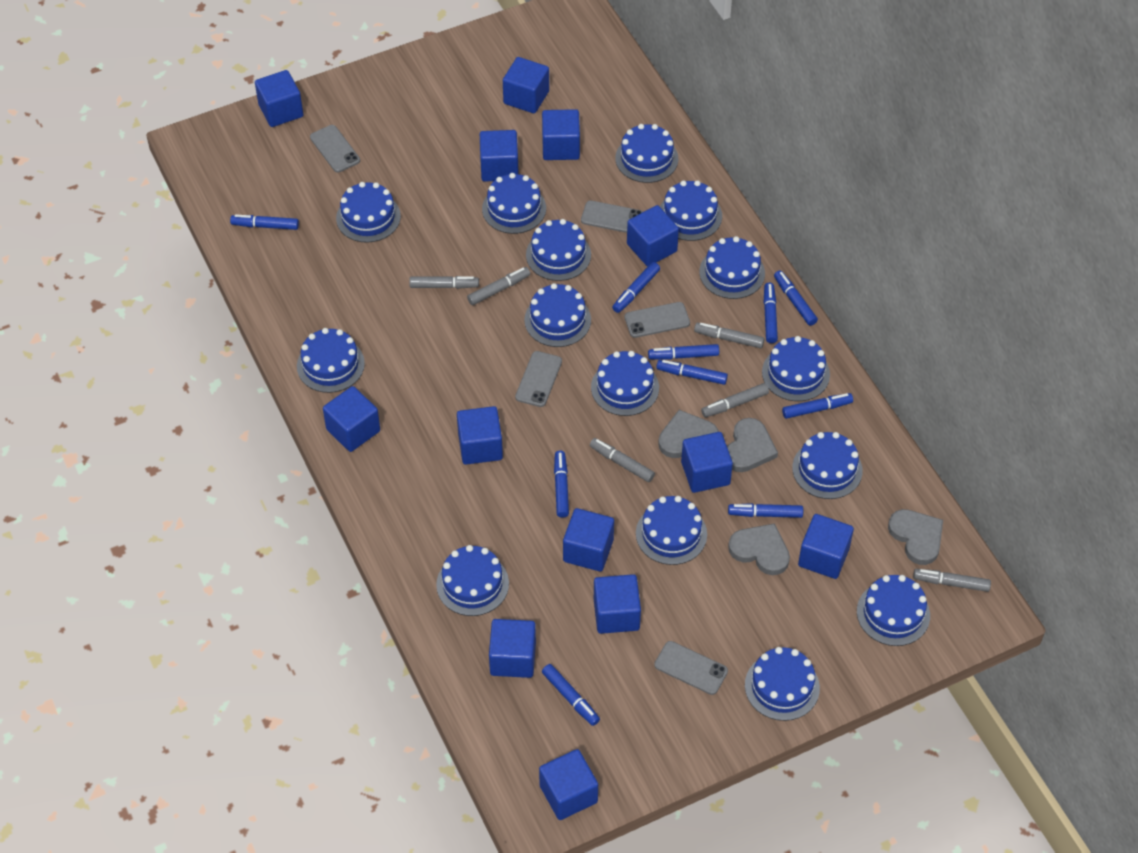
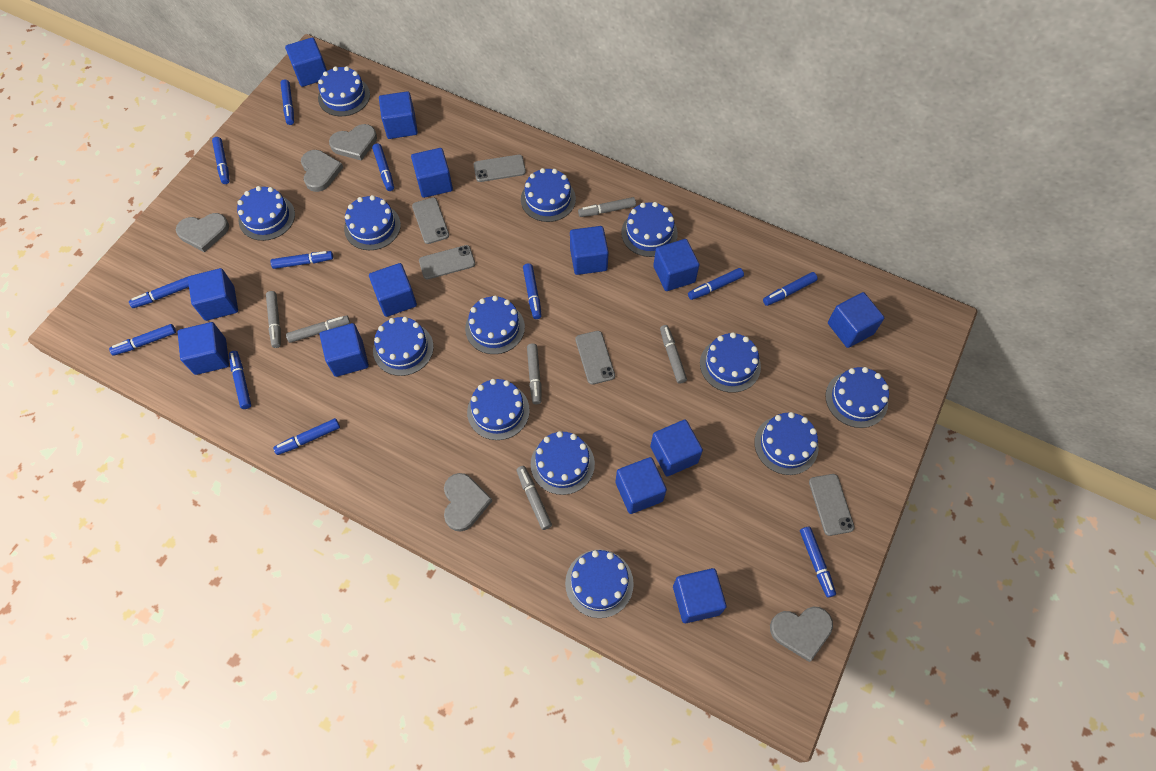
blue cake: [297,328,365,393] [336,182,401,242] [436,545,509,616] [482,173,546,234] [524,283,591,347] [526,219,591,281] [591,351,659,416] [615,124,678,183] [636,496,707,565] [660,180,722,241] [699,236,765,299] [745,647,820,721] [762,336,830,401] [792,432,863,499] [857,575,930,646] = 15 -> [237,186,295,241] [318,66,370,116] [344,195,401,250] [373,317,434,376] [465,296,525,354] [467,379,530,440] [521,168,576,222] [531,431,595,495] [565,550,634,618] [621,202,678,257] [700,332,761,393] [755,412,818,475] [825,367,889,428] = 13
blue marker: [230,214,299,230] [542,664,600,726] [554,451,569,518] [612,262,660,313] [648,344,719,360] [656,360,728,385] [728,503,803,518] [764,282,778,343] [774,270,818,326] [782,393,853,419] = 10 -> [109,324,176,356] [129,277,189,308] [212,137,230,184] [229,351,251,409] [271,251,333,269] [273,418,340,455] [280,79,294,125] [372,143,394,191] [523,263,542,319] [688,268,744,300] [763,272,818,306] [800,527,836,598] = 12
grey heart: [658,410,719,458] [727,418,778,472] [728,523,790,575] [888,509,943,565] = 4 -> [176,213,229,252] [301,150,343,192] [329,124,377,161] [444,473,492,532] [770,607,833,662] = 5

